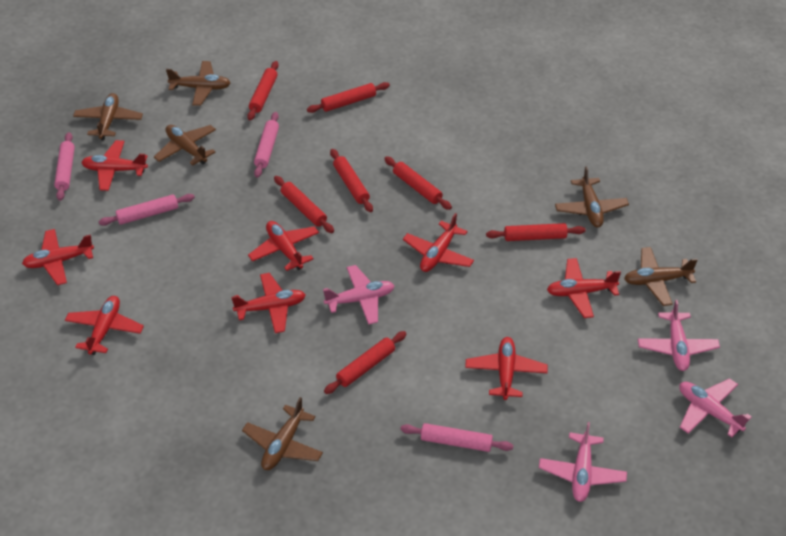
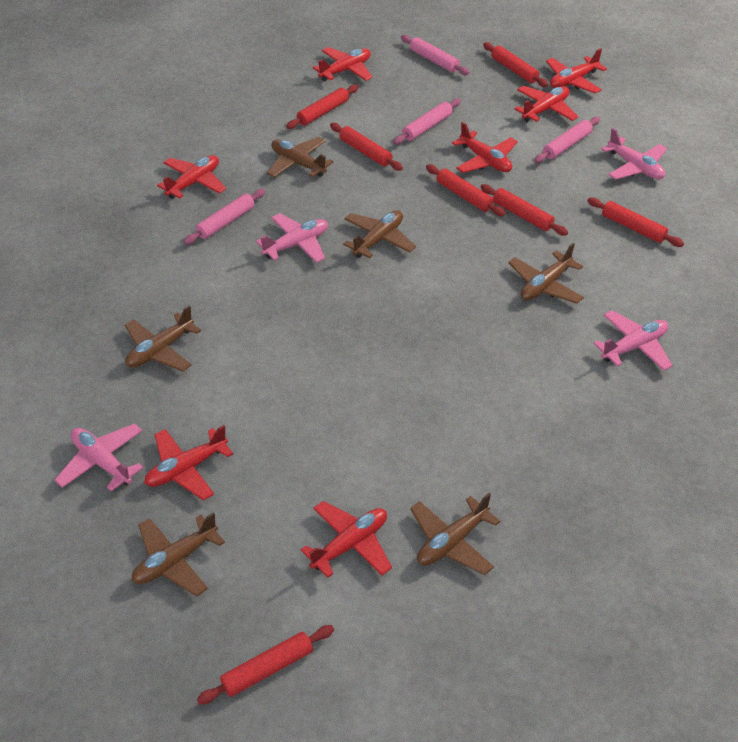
red plane: [22,229,94,285] [65,296,144,355] [81,140,148,191] [231,273,306,333] [248,221,319,271] [403,213,474,272] [465,337,548,400] [547,258,621,318] = 8 -> [144,425,233,500] [157,155,226,199] [301,501,392,578] [313,47,373,81] [452,122,518,173] [514,86,579,122] [546,48,607,93] = 7

